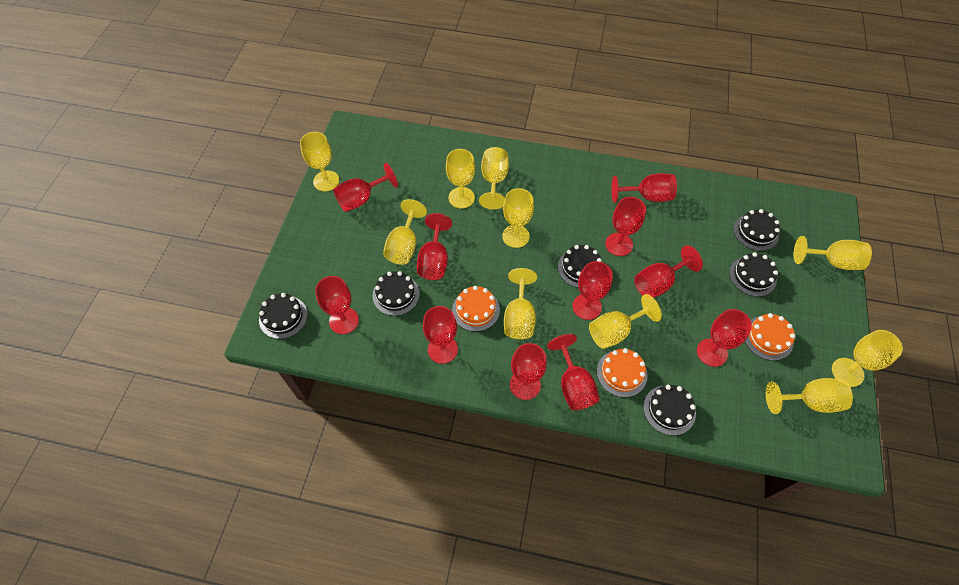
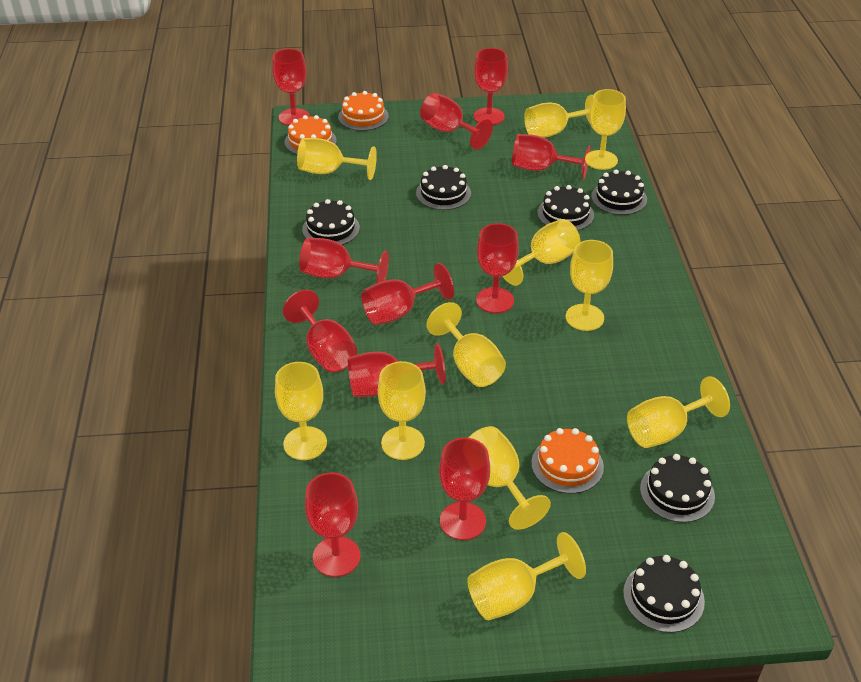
yellow goblet: [300,132,339,191] [383,199,427,265] [446,149,475,208] [479,147,509,209] [502,188,534,248] [504,268,537,339] [589,294,662,349] [766,378,853,414] [794,236,872,270] [832,330,903,387] = 10 -> [275,362,327,460] [297,138,377,180] [378,361,426,460] [427,302,506,387] [467,532,586,620] [468,426,551,530] [502,219,581,286] [524,95,593,138] [566,240,613,331] [588,89,626,170] [627,376,730,448] = 11

